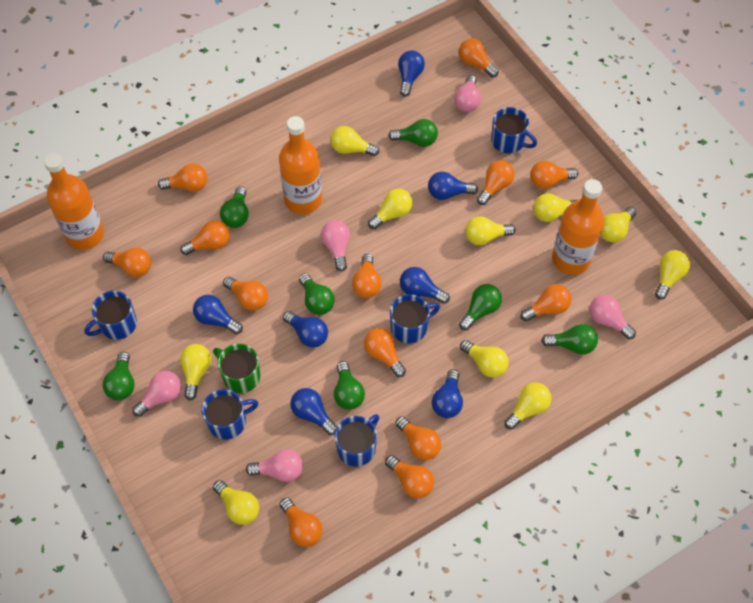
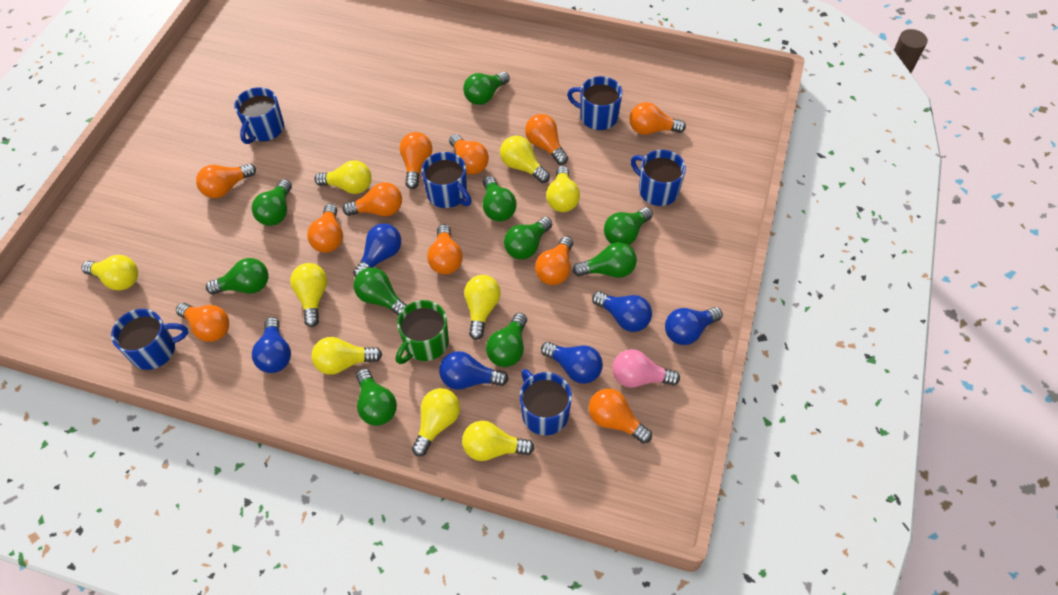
blue light bulb: [193,295,243,334] [283,311,328,348] [290,388,337,435] [398,50,425,97] [400,267,450,304] [428,172,478,200] [432,369,463,418] = 7 -> [252,317,291,373] [353,223,401,277] [439,351,509,390] [541,342,603,384] [592,291,652,332] [665,307,723,345] = 6
blue mug: [85,291,137,340] [202,389,258,440] [335,414,379,467] [390,294,440,343] [491,107,537,153] = 5 -> [111,309,188,370] [234,87,284,144] [421,152,472,208] [520,369,572,435] [567,76,623,130] [631,150,686,206] = 6
green light bulb: [103,352,135,400] [220,186,249,228] [299,273,335,315] [334,361,365,410] [388,119,438,147] [459,284,502,330] [541,324,598,355] = 7 -> [206,258,269,294] [252,179,292,226] [354,267,407,316] [356,369,397,426] [463,72,510,105] [483,176,517,221] [486,313,527,367] [504,217,552,260] [572,242,637,278] [604,207,653,245] = 10
orange bottle: [44,153,104,250] [279,116,322,214] [552,179,604,275] = 3 -> none = 0
orange light bulb: [103,248,151,277] [158,163,207,192] [180,220,230,255] [223,277,268,311] [280,498,323,547] [352,254,382,298] [364,328,406,377] [385,455,434,498] [395,416,441,460] [459,38,499,78] [477,160,515,205] [520,284,571,321] [530,161,578,189] = 13 -> [176,303,229,342] [196,163,256,198] [307,204,343,253] [343,182,402,216] [400,132,432,189] [427,224,463,274] [449,134,489,174] [525,114,568,165] [535,236,573,285] [589,389,652,444] [630,102,686,135] = 11
pink light bulb: [133,371,181,417] [246,449,303,482] [321,220,350,272] [454,75,481,112] [589,295,636,339] = 5 -> [612,349,680,388] = 1
yellow light bulb: [180,344,211,400] [213,480,259,525] [331,126,379,156] [368,189,413,229] [460,340,509,378] [465,216,515,245] [504,382,552,429] [533,193,577,222] [601,207,636,243] [655,250,690,300] = 10 -> [82,255,138,290] [290,263,327,327] [311,337,382,375] [314,160,372,194] [412,388,460,456] [462,421,534,461] [464,275,501,340] [500,136,550,183] [546,166,580,212] = 9

